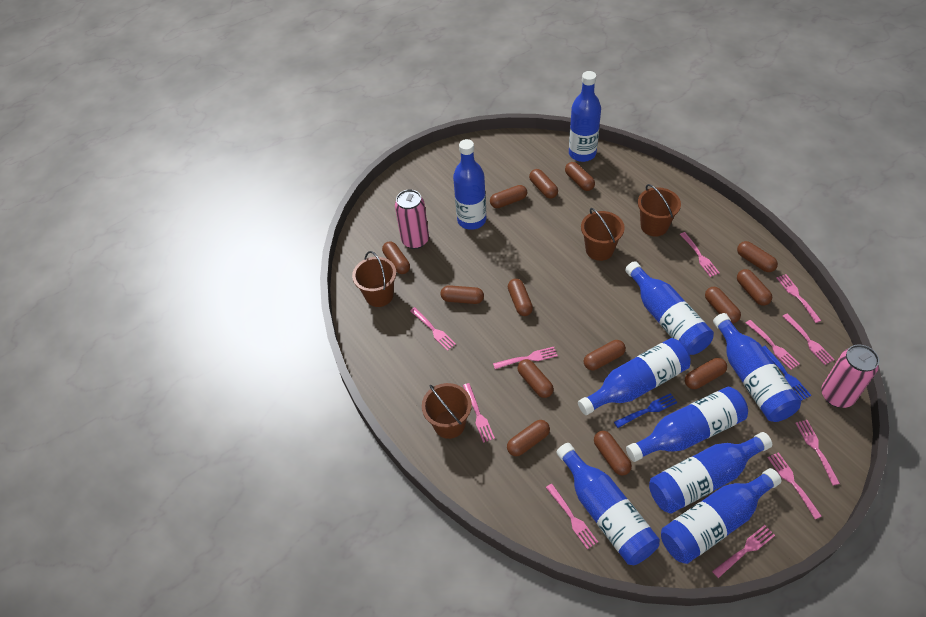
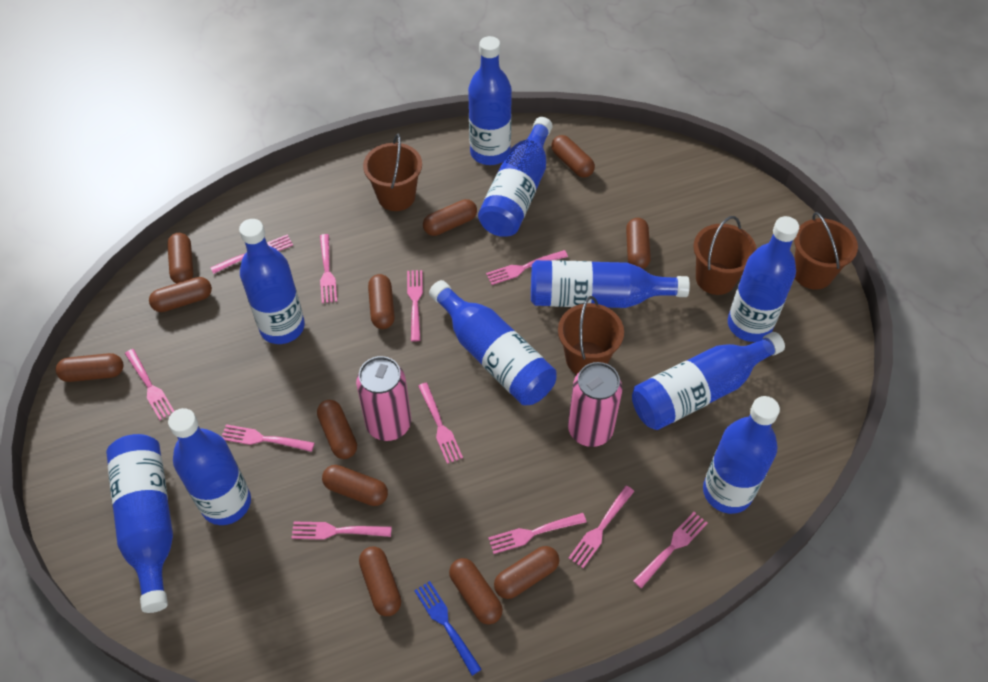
blue bottle: [453,139,486,230] [556,443,660,565] [569,71,601,162] [578,338,691,415] [625,261,714,355] [626,387,748,462] [649,432,772,514] [661,468,781,564] [713,313,801,422] = 9 -> [106,434,173,613] [168,408,251,525] [239,219,305,344] [429,280,557,405] [468,36,512,165] [478,117,553,237] [531,260,690,308] [632,332,785,430] [703,396,780,514] [728,216,799,342] = 10
blue fork: [614,393,678,428] [763,346,811,401] = 2 -> [414,581,482,676] = 1
brown capsule: [382,241,410,274] [441,285,484,304] [490,185,527,208] [507,420,550,456] [508,279,533,316] [517,359,554,398] [529,169,558,199] [565,162,595,191] [584,340,626,370] [594,431,632,476] [685,358,727,389] [705,287,741,323] [737,241,778,272] [737,269,772,306] = 14 -> [56,353,123,382] [149,277,212,312] [167,233,193,283] [317,400,357,459] [322,465,388,506] [359,546,401,616] [368,274,395,329] [423,199,477,236] [449,558,503,625] [494,546,559,599] [551,135,595,178] [626,218,651,269] = 12

